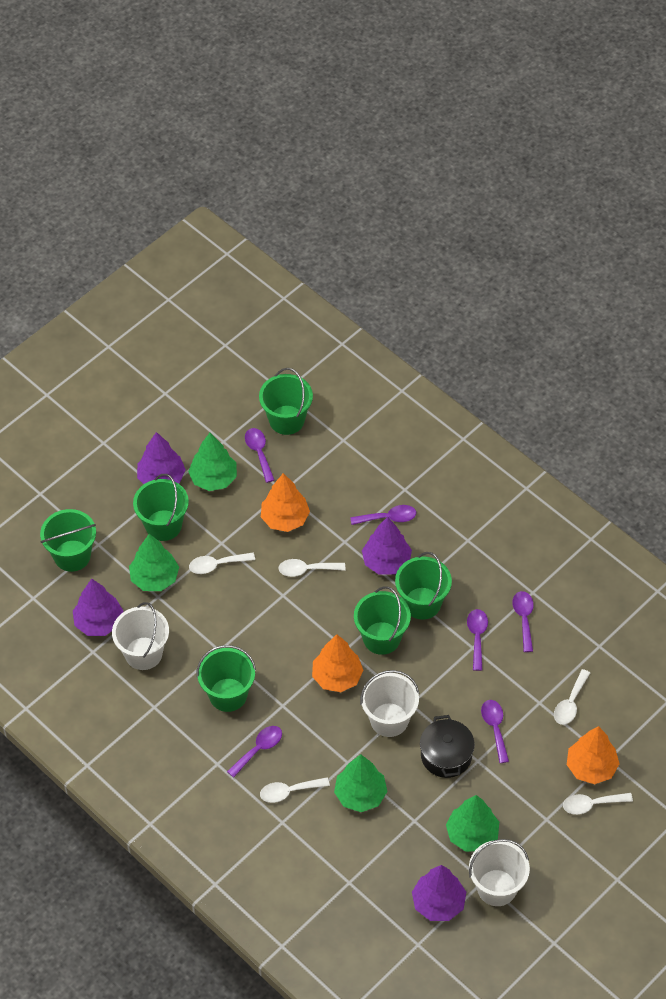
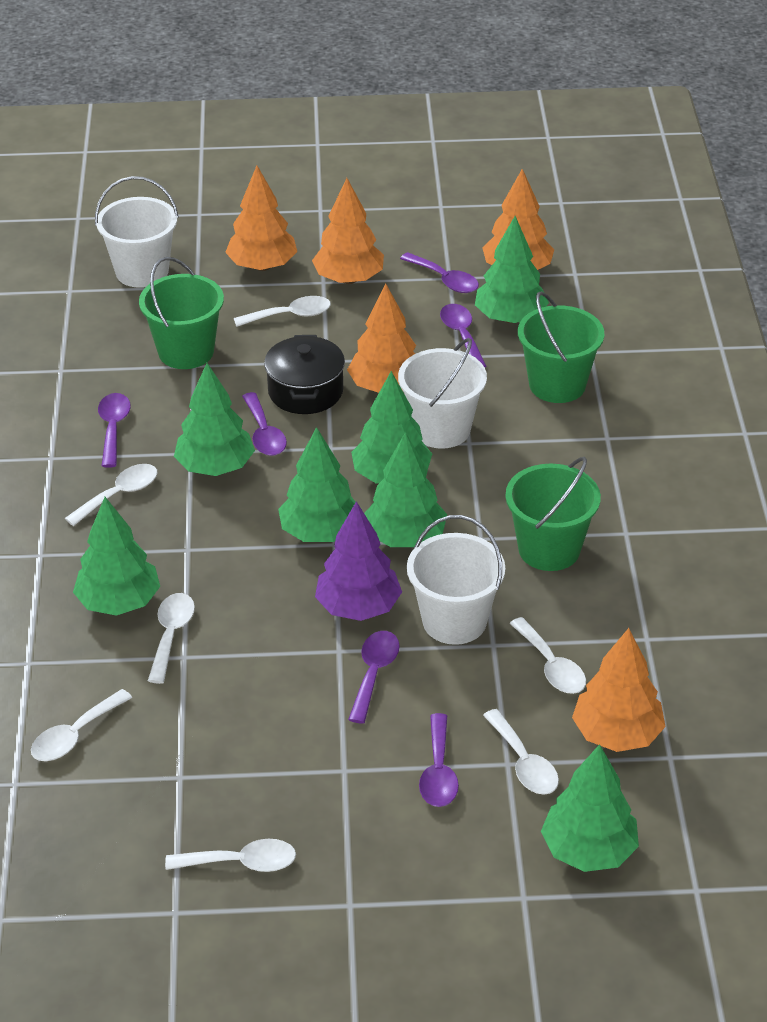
green bucket: [40,509,96,572] [133,474,189,541] [196,645,256,712] [259,368,313,435] [354,586,411,655] [395,552,452,620] = 6 -> [139,257,224,369] [505,457,601,571] [518,292,604,403] = 3
green tree: [129,534,179,591] [188,433,237,491] [334,754,387,812] [446,795,499,852] = 4 -> [73,497,160,616] [174,363,255,476] [278,427,356,542] [351,371,432,484] [364,432,447,547] [475,216,549,323] [541,744,639,872] = 7
orange tree: [261,473,310,532] [312,634,363,692] [567,726,620,784] = 3 -> [225,165,297,271] [312,178,384,284] [347,283,416,393] [482,169,554,270] [572,628,666,752] = 5
purple tree: [73,579,123,636] [137,432,186,484] [362,517,412,575] [412,865,466,921] = 4 -> [315,501,402,621] = 1
white spoon: [189,552,255,574] [260,777,330,803] [278,559,345,577] [554,669,590,725] [563,793,633,815] = 5 -> [31,689,132,761] [65,464,157,526] [148,593,195,684] [165,839,296,872] [234,296,331,327] [483,709,559,795] [509,617,586,694] = 7

